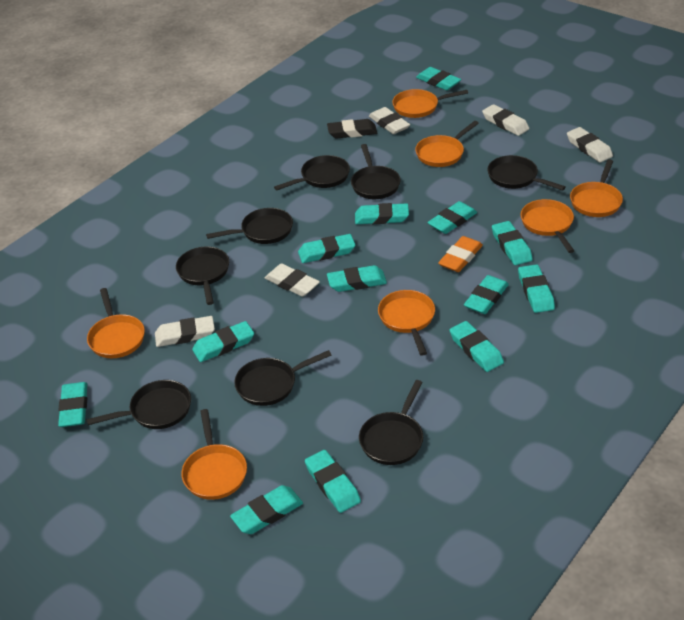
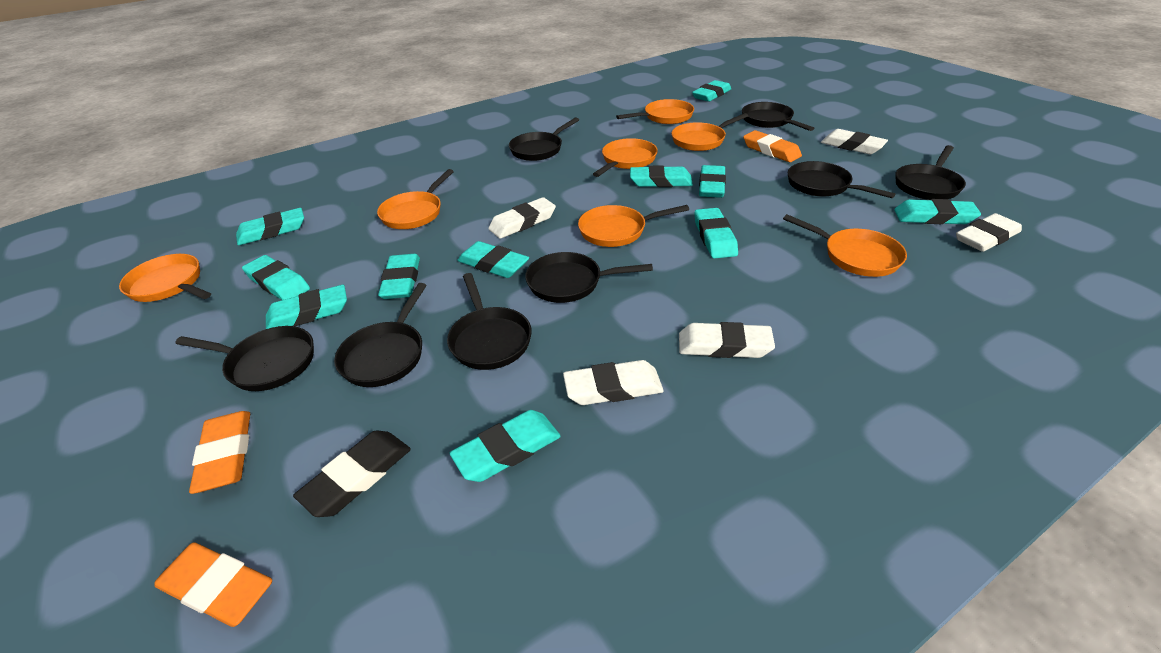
orange eraser: [438,236,483,272] = 1 -> [154,542,272,627] [189,411,250,494] [743,130,802,162] = 3
turquoise eraser: [58,382,87,427] [192,321,254,362] [230,485,303,534] [298,234,355,263] [305,450,361,513] [327,265,387,292] [355,203,409,224] [416,67,461,90] [427,201,477,234] [450,321,504,372] [464,275,509,314] [492,221,533,265] [518,264,555,313] = 13 -> [236,208,304,245] [242,255,310,300] [266,285,347,329] [378,254,420,299] [450,410,561,482] [457,241,529,278] [630,166,693,187] [692,80,731,102] [694,208,738,258] [699,165,726,198] [894,199,981,224] = 11

